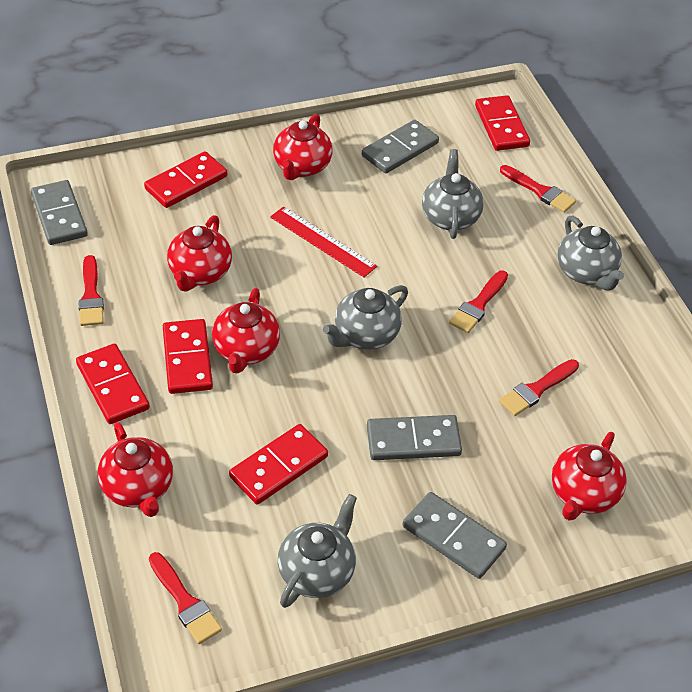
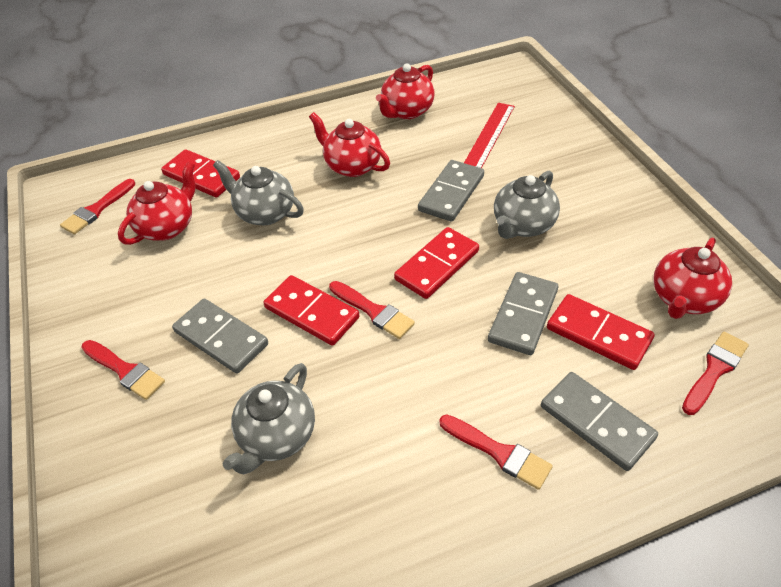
grey teapot: [278,494,357,608] [323,285,408,350] [422,149,484,239] [557,216,624,291] = 4 -> [213,160,304,226] [223,363,315,474] [494,171,560,239] = 3
red domino: [76,344,150,424] [144,151,227,208] [163,319,213,394] [229,424,328,505] [475,95,530,151] = 5 -> [161,149,240,198] [264,275,360,346] [394,227,479,299] [547,294,655,370] = 4
red teapot: [98,422,173,517] [167,215,232,292] [212,288,280,373] [273,114,332,181] [552,432,627,521] = 5 -> [118,162,195,245] [309,112,390,177] [376,63,435,119] [654,237,732,319] = 4

